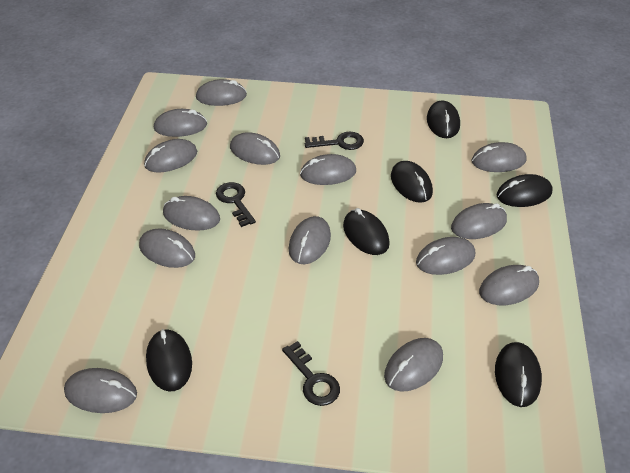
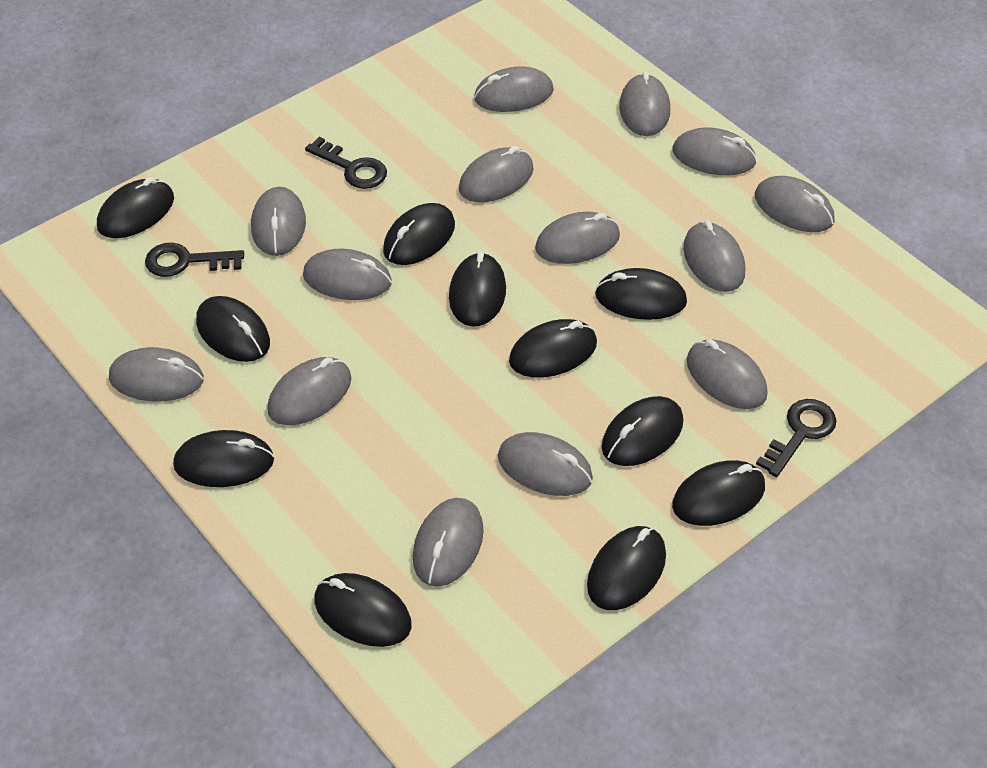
black mouse: [146,329,192,391] [343,208,390,255] [391,161,433,203] [427,100,460,138] [495,342,542,407] [497,174,553,207] = 6 -> [97,177,174,238] [173,430,274,487] [196,296,270,362] [314,573,412,647] [383,203,455,265] [449,252,506,327] [509,319,597,378] [587,526,666,610] [595,268,687,320] [602,396,683,466] [672,460,765,526] = 11

